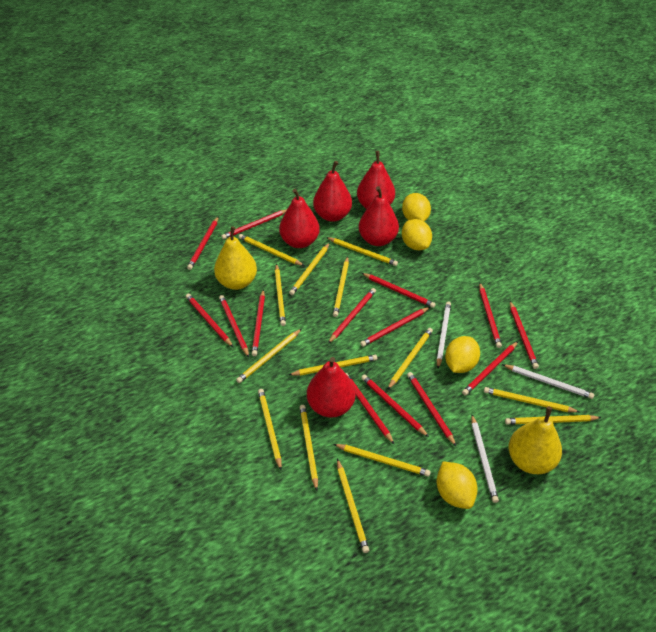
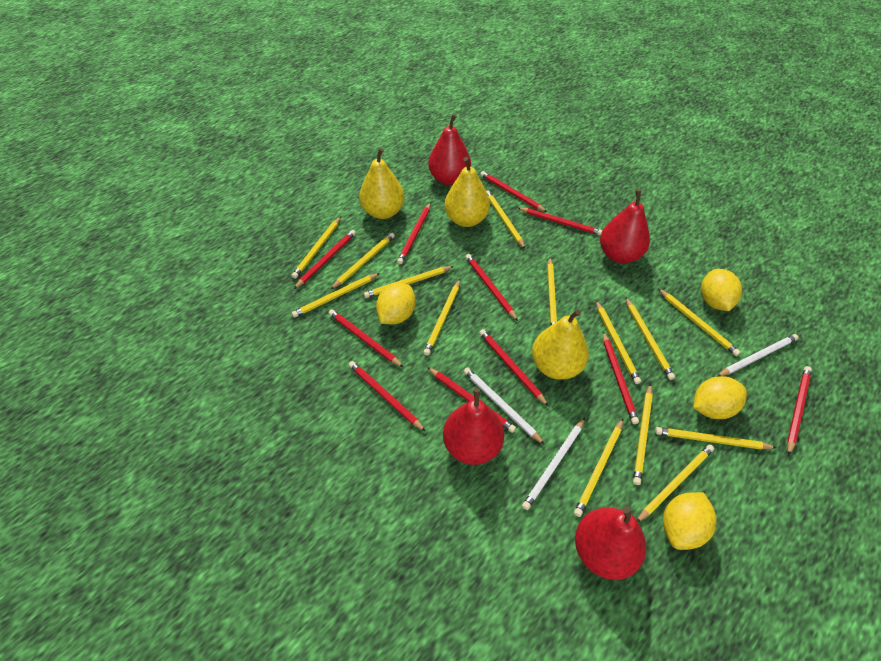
red pear: [279,189,320,248] [307,357,356,418] [313,161,352,222] [357,151,395,209] [359,186,399,246] = 5 -> [428,114,471,185] [443,388,504,465] [575,506,646,580] [600,189,650,263] = 4
red pencil: [186,294,233,347] [187,216,219,270] [219,295,249,357] [221,209,287,239] [252,289,265,356] [328,288,376,344] [346,373,394,444] [360,307,430,347] [361,375,429,437] [362,273,436,308] [407,372,456,446] [462,342,518,396] [479,283,502,348] [510,301,539,369] = 14 -> [294,230,356,289] [329,309,403,367] [349,361,426,432] [397,202,431,264] [427,367,516,433] [466,254,518,321] [479,329,548,406] [480,171,547,212] [518,207,602,236] [603,332,639,424] [787,366,812,456] = 11
yellow pear: [214,226,257,290] [508,407,562,474] = 2 -> [359,148,405,219] [444,157,490,227] [532,309,589,380] = 3

